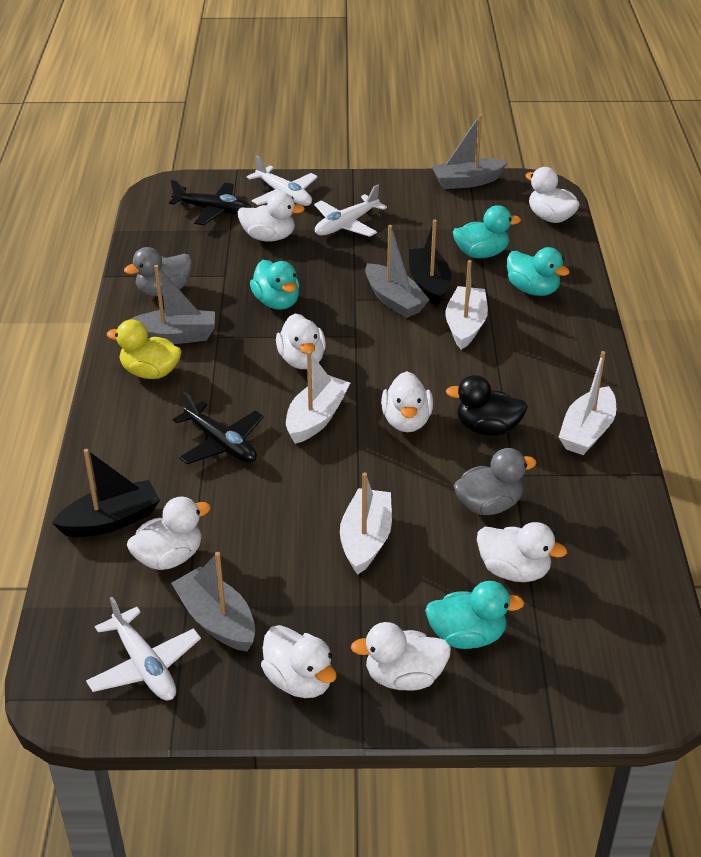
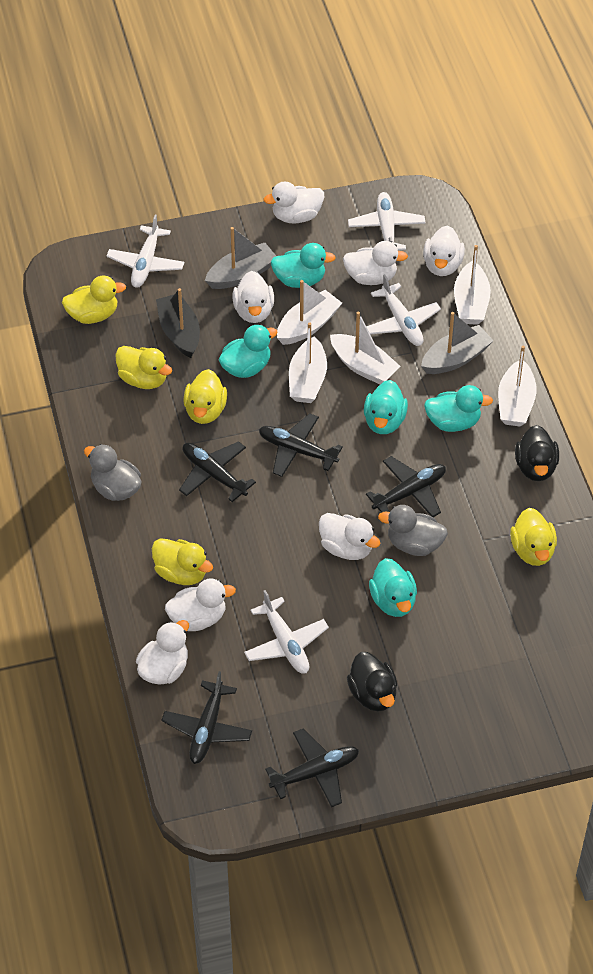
black boat: [52,449,160,537] [409,220,451,306] = 2 -> [156,288,200,358] = 1
black duck: [446,375,528,436] = 1 -> [347,652,397,711] [515,425,559,481] = 2
black plane: [169,179,251,225] [173,392,264,464] = 2 -> [161,671,252,764] [179,441,256,502] [259,413,343,477] [265,729,359,807] [366,456,446,517] = 5
grey boat: [129,265,215,344] [171,552,255,651] [365,225,430,318] [431,114,507,189] = 4 -> [205,227,276,289] [421,312,494,374] = 2
turquoise duck: [250,260,299,310] [425,581,524,649] [453,205,521,258] [507,247,570,296] = 4 -> [219,325,278,378] [271,243,336,288] [364,380,408,434] [369,558,417,617] [424,385,493,432] = 5
white boat: [286,351,350,444] [340,473,392,575] [445,260,488,350] [559,351,616,455] = 4 -> [277,280,342,345] [289,322,327,403] [330,311,401,384] [454,245,491,325] [498,346,537,426] = 5
white duck: [127,497,211,570] [238,192,305,242] [261,625,337,698] [276,314,326,369] [351,622,451,691] [381,371,433,432] [477,522,567,582] [525,167,580,223] = 8 -> [136,620,189,685] [165,578,236,631] [232,271,274,323] [263,182,324,224] [319,513,380,560] [343,241,408,285] [423,225,465,276] = 7
white plane: [86,597,201,701] [247,155,318,206] [314,184,387,237] = 3 -> [106,215,184,288] [244,590,329,674] [348,192,425,250] [366,274,441,346] = 4
yellow duck: [107,319,182,379] = 1 -> [62,276,126,324] [115,346,172,389] [152,538,213,585] [183,369,227,424] [510,508,557,566] = 5

